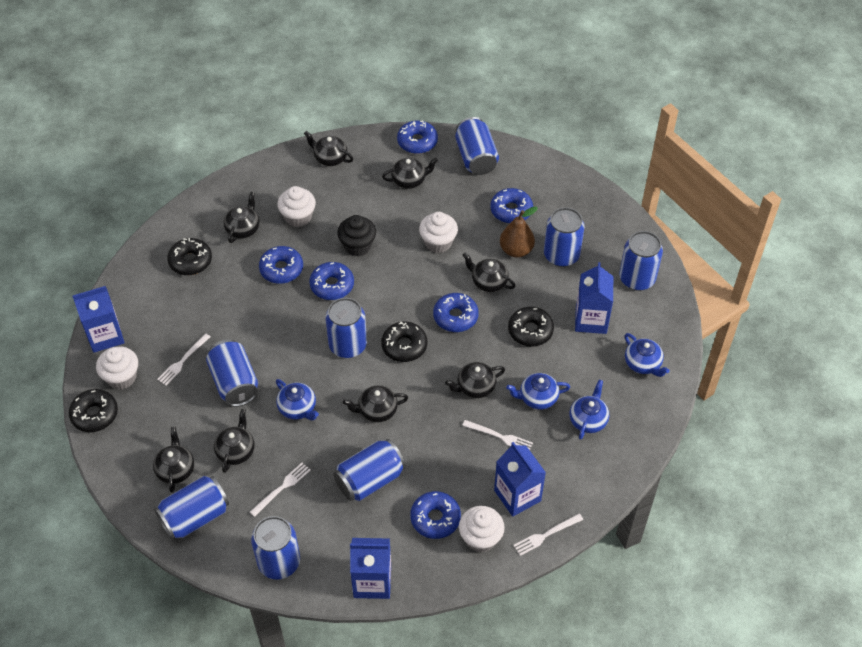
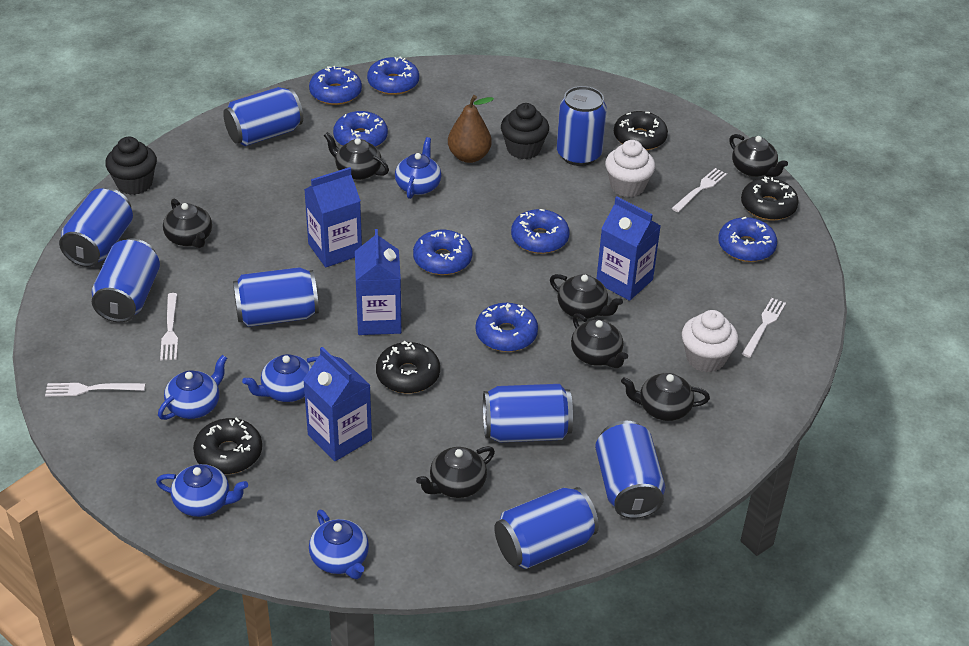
black cupcake: [337,215,376,256] = 1 -> [105,137,157,195] [501,103,549,159] = 2
black teapot: [153,427,194,493] [214,409,254,473] [224,192,260,243] [304,131,353,166] [343,385,408,422] [382,158,438,189] [445,362,505,398] [462,253,515,292] = 8 -> [163,198,212,248] [324,132,389,180] [416,446,495,498] [550,274,623,319] [571,313,628,368] [621,373,710,421] [729,134,788,177] = 7
blue donut: [259,246,303,284] [309,262,354,300] [397,120,438,154] [410,491,461,539] [433,293,479,332] [490,188,533,224] = 6 -> [309,66,362,105] [333,111,388,147] [367,57,419,95] [413,230,473,275] [476,303,538,352] [511,209,569,254] [718,217,777,262] = 7
blue teapot: [276,379,319,420] [506,373,570,409] [570,380,609,440] [625,333,670,377] = 4 -> [156,464,248,517] [158,355,227,420] [242,354,319,402] [309,510,369,579] [395,137,441,199] = 5
white cupcake: [96,346,138,389] [277,186,316,227] [419,212,458,253] [459,506,505,552] = 4 -> [605,140,655,197] [682,310,738,372] = 2

